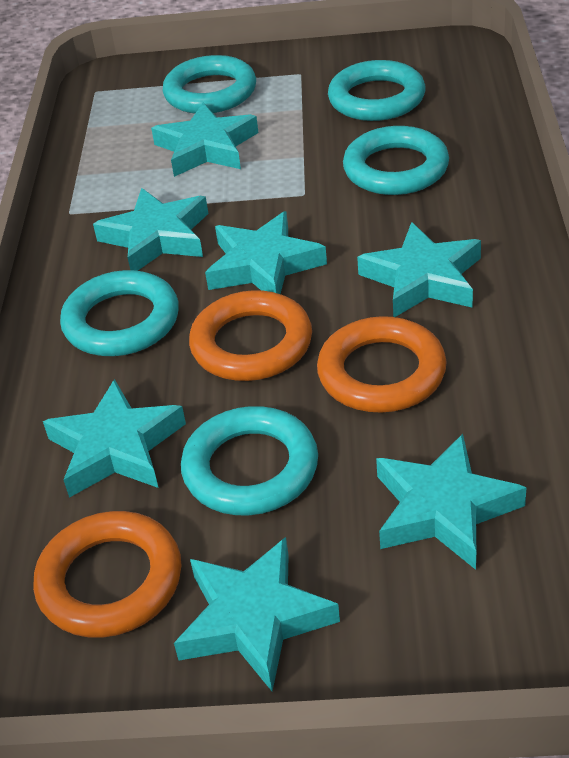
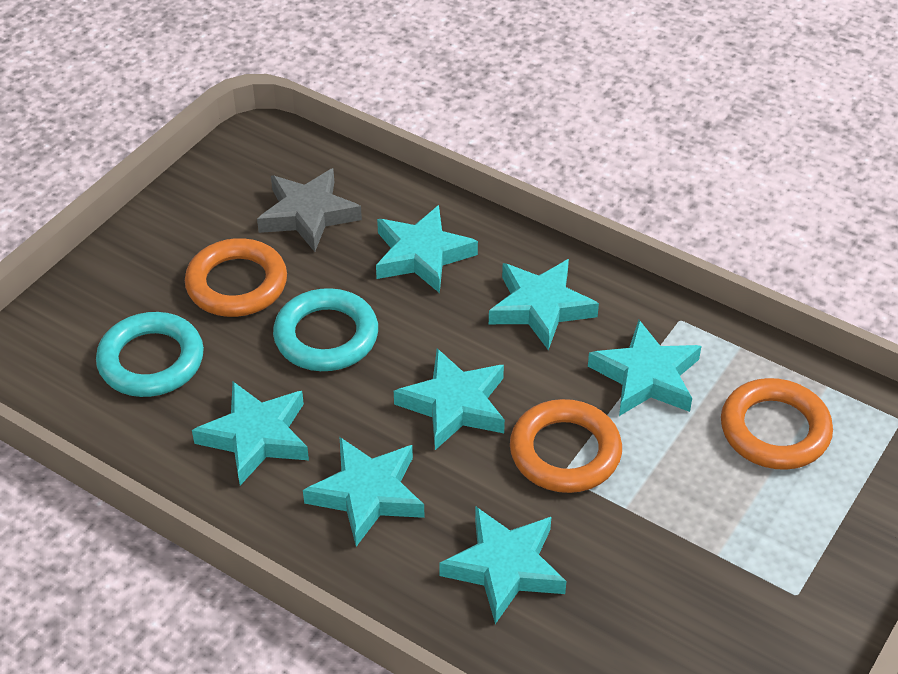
grey star: none = 0 -> [257,168,362,252] = 1
turquoise ring: [60,270,179,356] [163,55,256,113] [181,406,318,515] [328,60,425,121] [343,126,449,195] = 5 -> [96,312,204,397] [273,288,378,371] = 2

